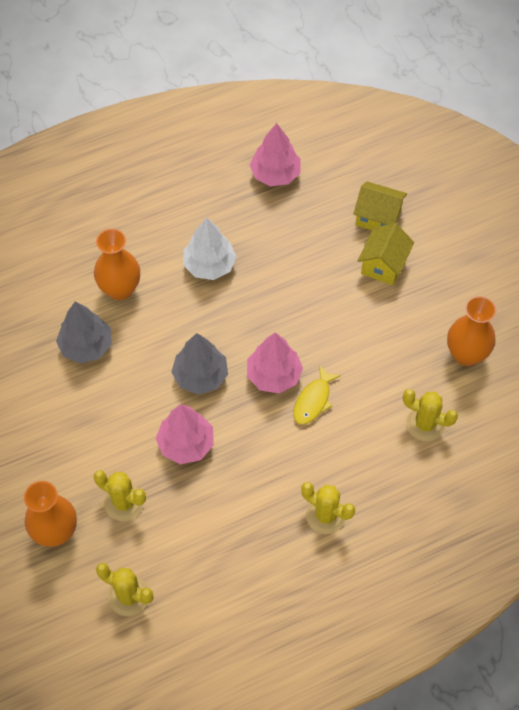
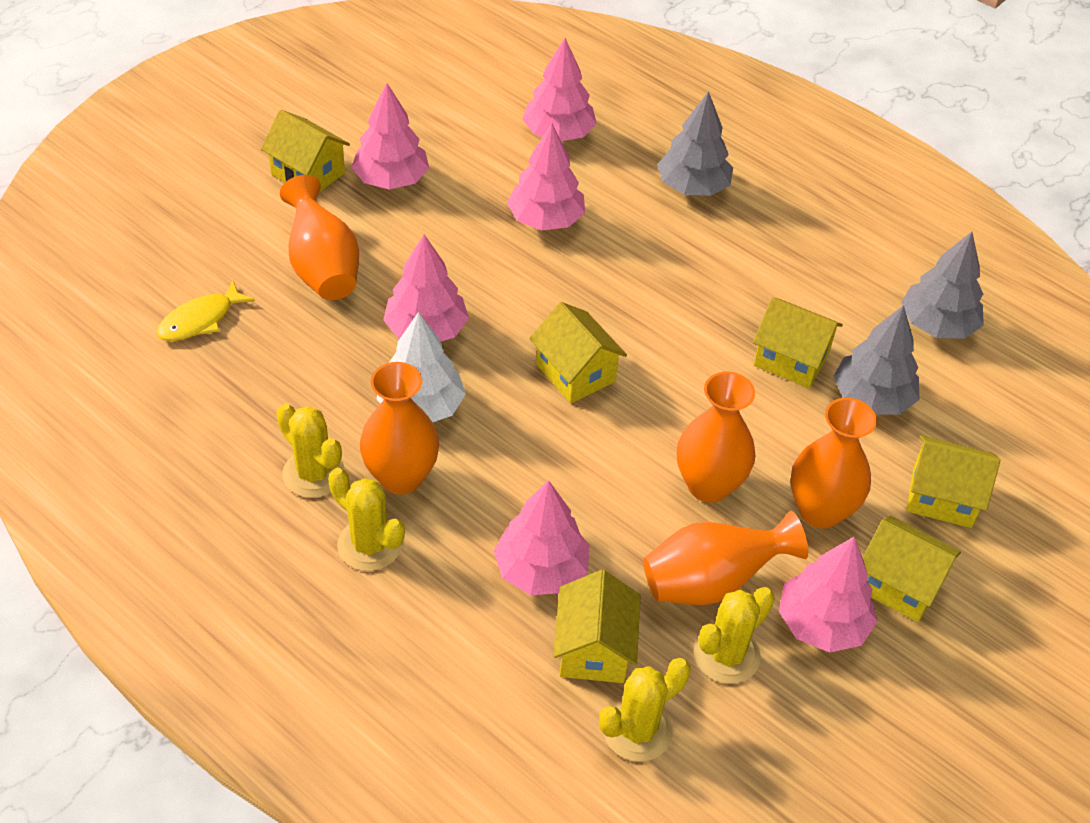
grey tree: [56,302,112,364] [171,333,228,395] = 2 -> [657,91,733,196] [833,305,919,415] [901,232,984,339] = 3
orange vase: [24,481,77,547] [94,229,140,300] [447,296,496,366] = 3 -> [280,175,359,300] [360,362,439,494] [643,511,808,605] [677,372,755,503] [790,398,877,528] = 5
pink tree: [156,404,214,464] [247,333,303,394] [250,123,301,186] = 3 -> [352,83,429,190] [383,234,469,341] [494,480,590,595] [507,124,585,231] [522,38,597,141] [779,537,878,653] = 6
yellow house: [353,181,407,230] [358,223,414,285] = 2 -> [261,110,350,192] [529,302,627,404] [553,570,641,683] [753,297,843,388] [863,516,961,622] [907,435,1000,528] = 6

